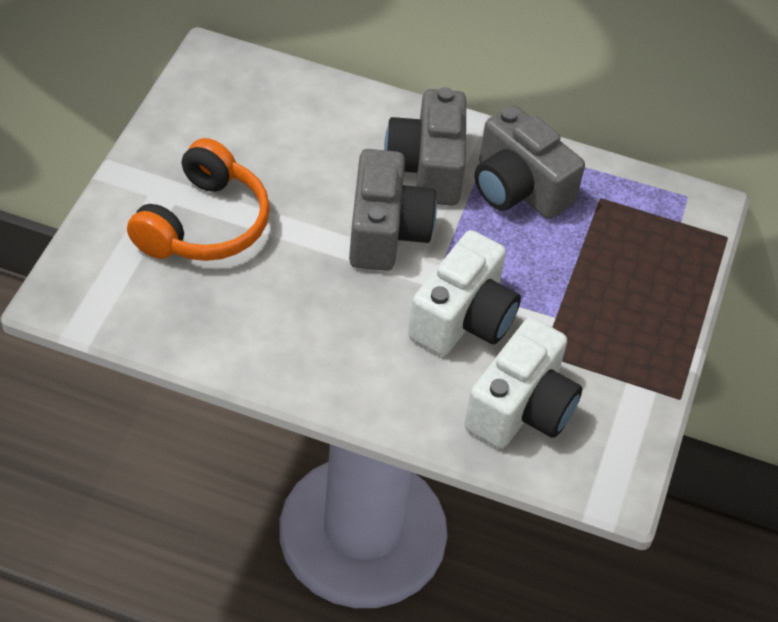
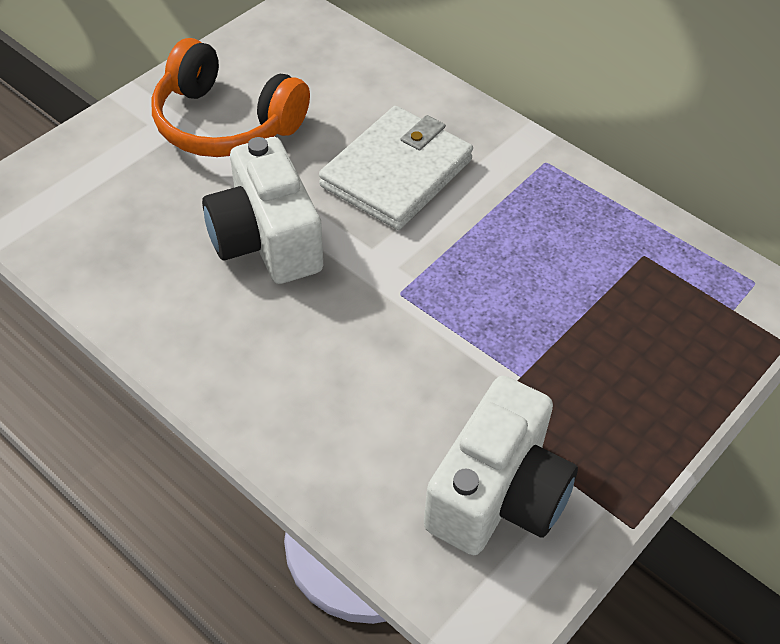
grey camera: [349,149,437,271] [384,87,466,206] [475,105,585,219] = 3 -> none = 0
white wallet: none = 0 -> [319,106,473,230] = 1

